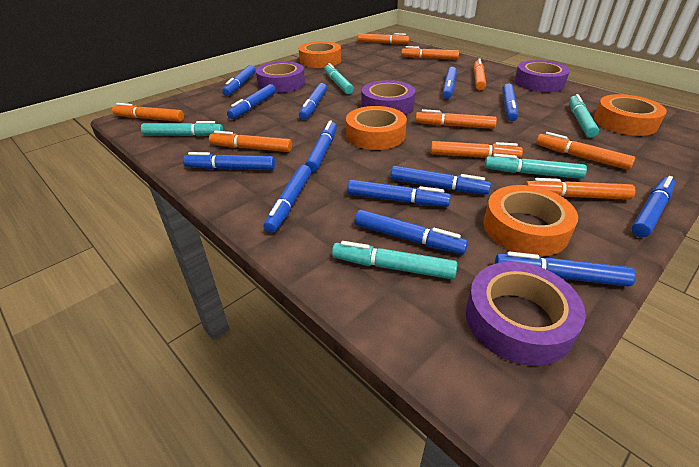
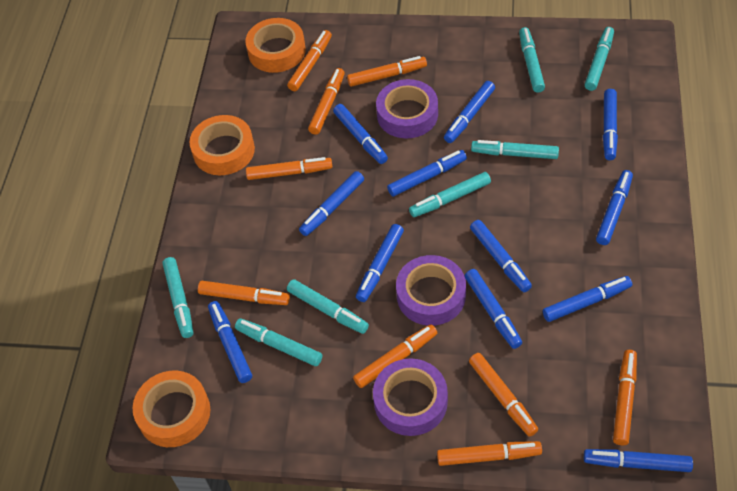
blue marker: [183,152,275,170] [222,65,256,96] [227,84,276,119] [264,165,311,233] [299,83,327,120] [305,121,337,172] [347,180,451,207] [354,210,468,254] [390,166,491,194] [443,67,457,99] [495,251,636,287] [502,84,518,121] [631,176,675,237] = 13 -> [208,301,252,383] [299,171,364,236] [333,104,388,164] [356,224,404,302] [387,150,467,197] [444,81,495,143] [465,269,522,349] [470,220,532,292] [543,276,632,322] [584,449,693,472] [596,170,633,245] [603,89,618,160] = 12
orange tape: [299,41,341,68] [346,106,407,150] [484,185,578,256] [594,94,667,136] = 4 -> [133,371,210,447] [189,115,255,175] [245,18,306,73] = 3
purple tape: [256,61,305,93] [362,80,415,115] [466,262,586,366] [514,60,570,92] = 4 -> [373,358,448,436] [376,79,438,138] [396,255,466,326] = 3
turquoise marker: [141,121,223,136] [324,63,354,94] [332,241,457,279] [484,154,587,179] [569,94,599,138] = 5 -> [162,257,193,338] [235,318,322,366] [287,279,369,334] [409,172,491,217] [471,140,559,159] [519,27,545,93] [584,27,614,91] = 7

